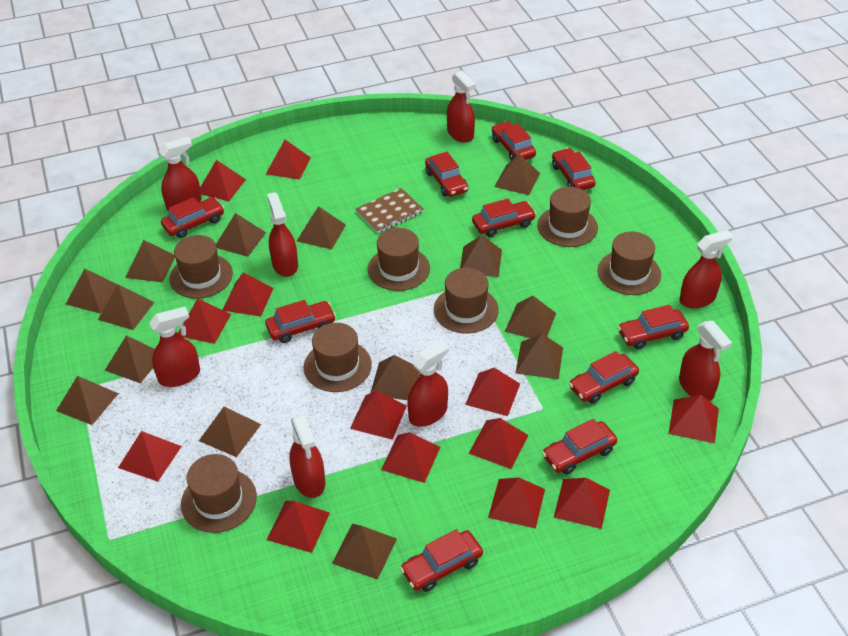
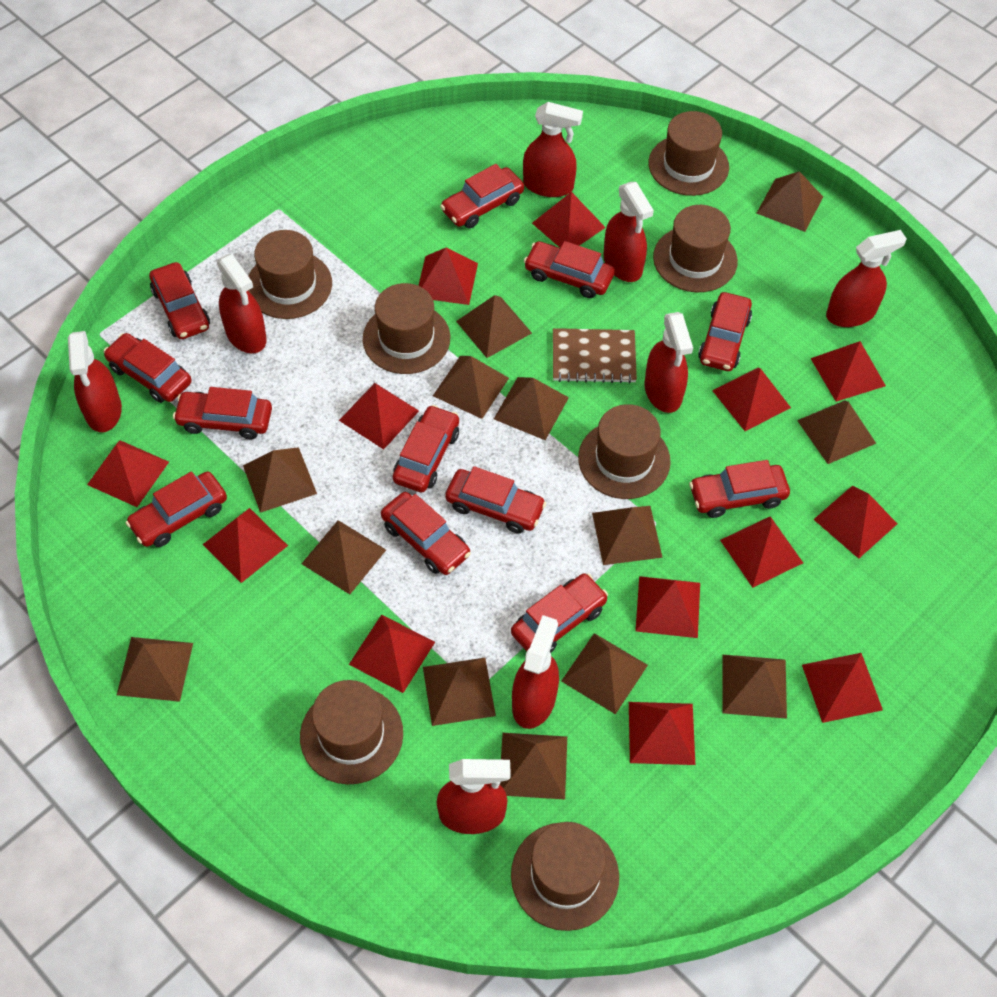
brown pyramid: [56,376,119,425] [66,269,118,314] [98,284,154,330] [105,335,155,383] [125,240,175,283] [199,407,261,457] [216,213,266,257] [297,206,346,249] [332,524,397,580] [371,355,420,400] [460,235,502,277] [494,154,540,195] [505,296,556,338] [516,334,563,379] = 14 -> [117,637,193,702] [243,447,317,513] [301,520,386,594] [423,658,496,726] [433,356,509,419] [456,295,532,358] [494,377,569,440] [500,733,567,799] [561,633,648,715] [592,506,663,565] [723,655,787,719] [757,171,823,232] [797,400,876,464] = 13
red car: [161,197,224,238] [265,300,336,343] [400,529,483,592] [425,152,468,197] [472,199,536,237] [492,121,536,160] [542,419,617,475] [552,148,596,190] [569,351,639,404] [618,305,689,349] = 10 -> [103,333,191,403] [126,472,227,547] [149,262,210,339] [173,387,272,439] [381,492,471,575] [393,405,459,492] [440,164,524,228] [445,466,546,533] [511,573,608,653] [524,241,615,298] [689,460,790,518] [698,292,752,371] = 12

